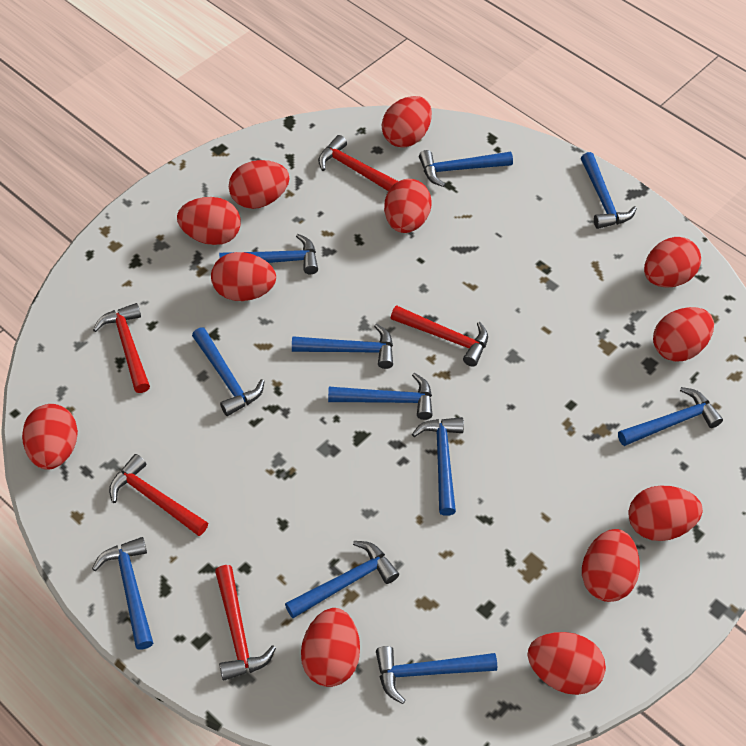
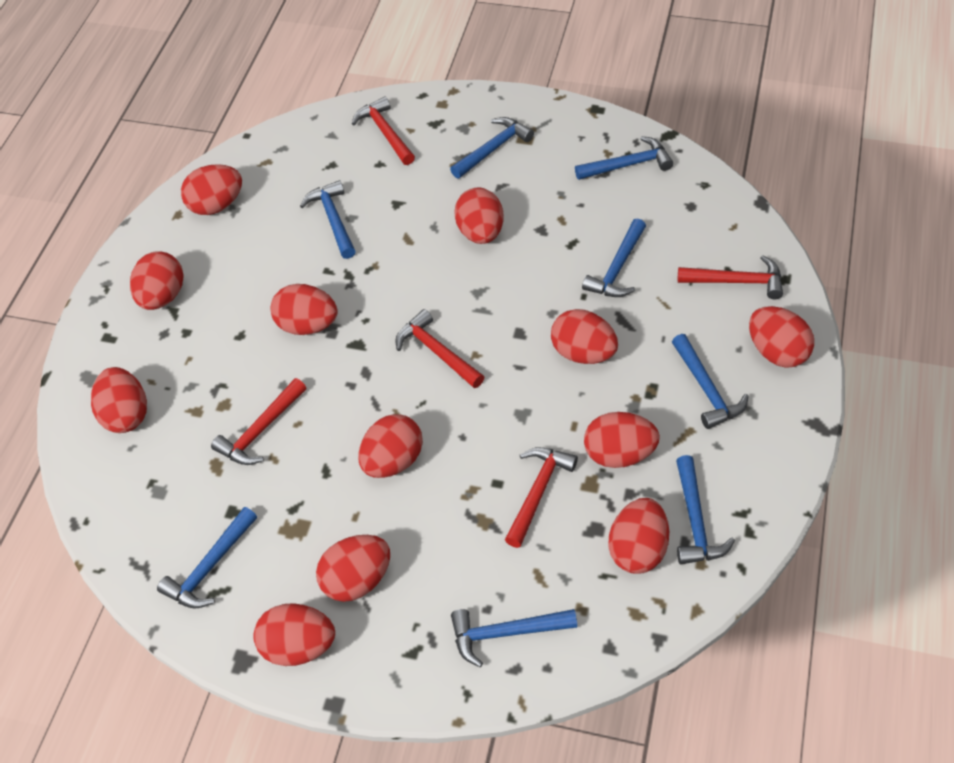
blue hammer: [92,537,153,650] [192,327,264,416] [219,234,318,274] [285,541,399,618] [292,324,393,369] [328,373,433,420] [376,646,497,704] [412,417,464,516] [419,150,513,187] [581,152,637,229] [618,387,723,446] = 11 -> [157,507,257,609] [300,180,356,259] [450,117,534,178] [451,609,577,667] [575,136,673,180] [582,218,646,297] [672,334,749,429] [676,455,735,564] = 8

